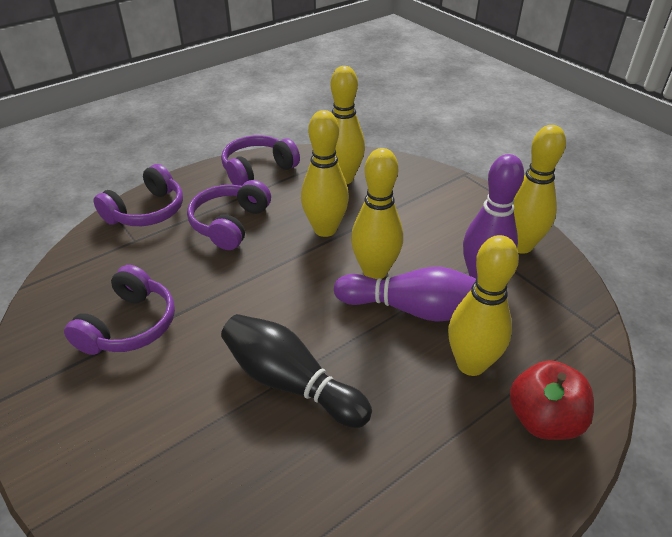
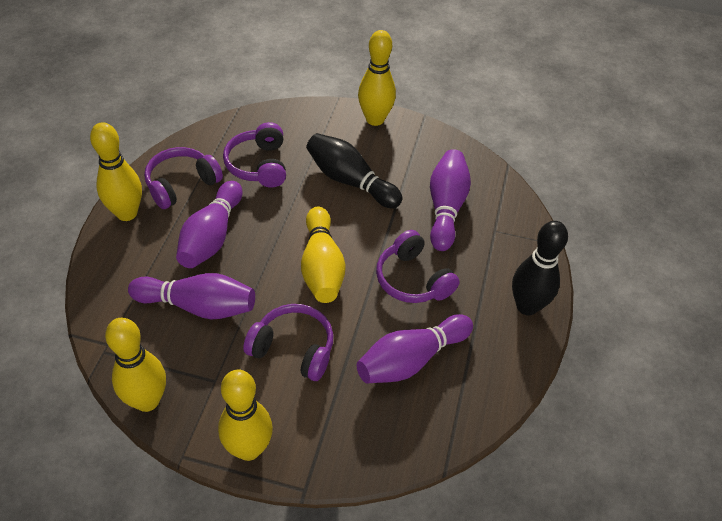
black bowling pin: [221,314,372,428] = 1 -> [306,133,402,208] [512,221,568,315] = 2
purple bowling pin: [334,267,476,322] [463,154,524,278] = 2 -> [128,273,255,319] [176,181,243,268] [357,314,473,383] [430,149,471,251] = 4
red apple: [510,361,594,440] = 1 -> none = 0

